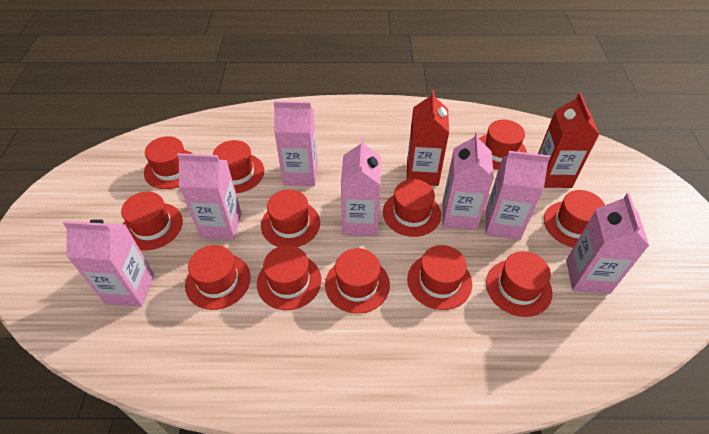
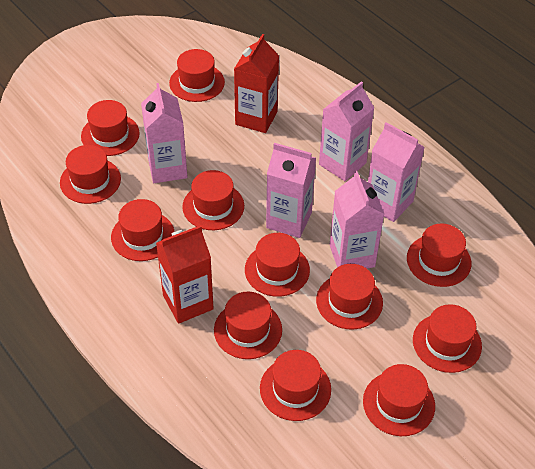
pink carton: [63,219,154,307] [177,153,241,240] [274,101,318,186] [341,138,381,236] [443,131,494,230] [486,151,550,240] [566,193,649,294] = 7 -> [141,83,188,183] [266,143,316,238] [319,81,374,181] [330,171,384,268] [368,122,424,222] = 5

